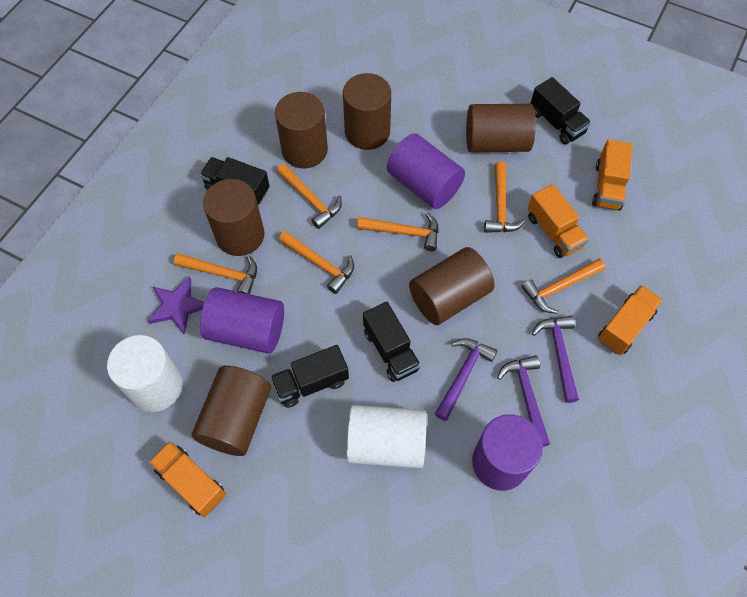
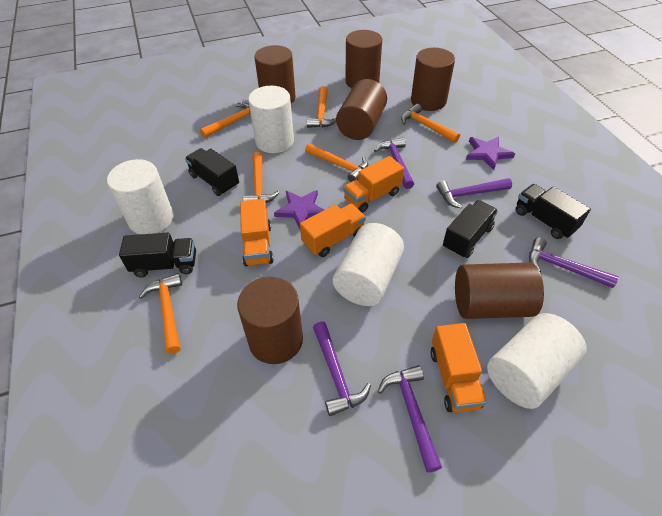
purple cylinder: [200,287,284,354] [387,133,465,209] [472,414,543,491] = 3 -> none = 0
purple hammer: [435,338,498,421] [497,355,550,447] [532,315,579,403] = 3 -> [313,322,371,416] [374,137,414,189] [377,365,442,473] [436,178,512,209] [529,237,619,288] = 5
purple star: [148,277,204,335] = 1 -> [274,190,324,229] [466,136,515,170] = 2
white cylinder: [107,335,183,412] [346,405,427,468] = 2 -> [107,159,173,234] [248,86,294,153] [333,223,404,306] [487,313,587,409] = 4

